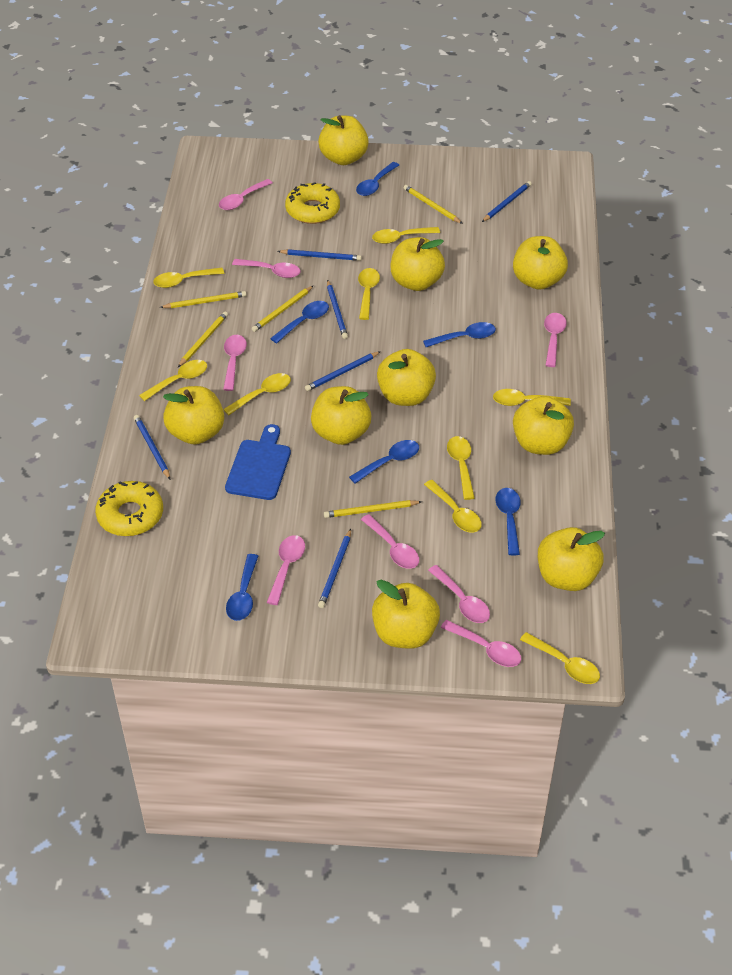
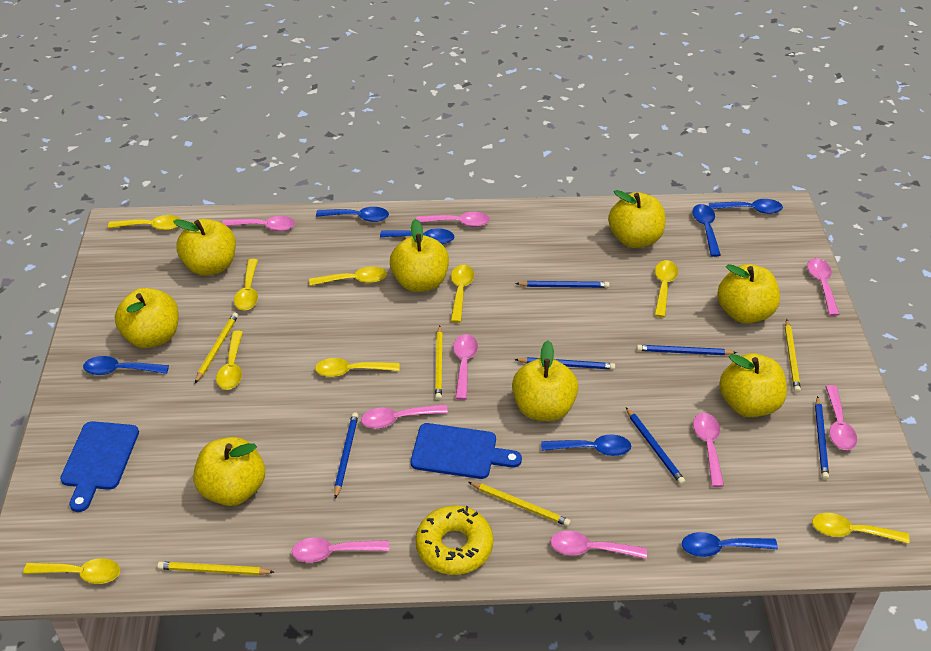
blue cutting board: [225,424,291,500] = 1 -> [60,421,139,512] [411,423,522,479] = 2
blue spoon: [226,554,258,621] [270,301,329,344] [349,440,419,484] [356,162,399,196] [423,322,496,347] [496,488,521,556] = 6 -> [83,356,169,375] [316,207,389,222] [380,228,454,244] [541,434,631,456] [682,532,778,557] [692,204,721,257] [709,199,783,214] = 7
pink spoon: [219,179,273,210] [223,335,247,391] [232,259,301,278] [267,535,305,605] [361,514,419,569] [428,565,490,623] [441,620,521,667] [544,313,567,367] = 8 -> [222,216,295,231] [292,538,389,562] [361,404,448,429] [416,212,490,227] [453,334,478,400] [550,531,647,559] [693,413,724,487] [807,258,840,316] [825,385,857,450] = 9
yellow apple: [163,386,224,445] [311,386,371,445] [318,115,369,165] [372,580,440,649] [377,349,436,406] [391,237,445,291] [513,236,568,290] [513,396,574,455] [538,527,605,591] = 9 -> [115,288,179,348] [173,219,236,276] [193,437,265,506] [390,219,449,292] [512,341,578,421] [608,190,666,248] [717,264,780,323] [719,353,787,417] = 8
yellow donut: [95,481,163,536] [285,182,340,224] = 2 -> [416,505,493,575] = 1

